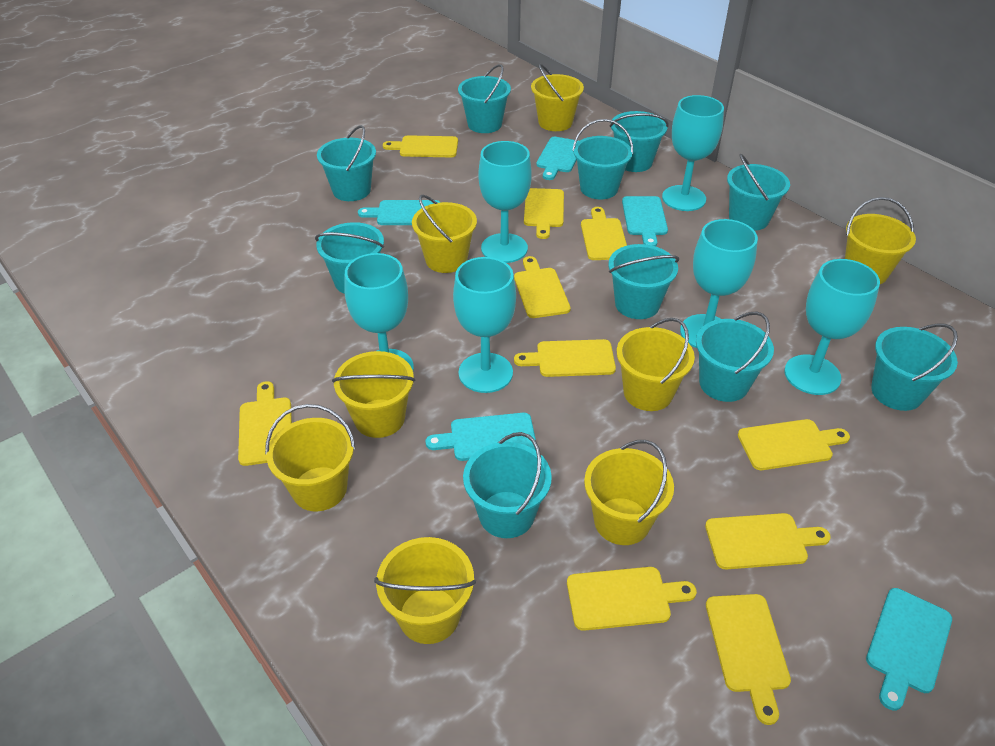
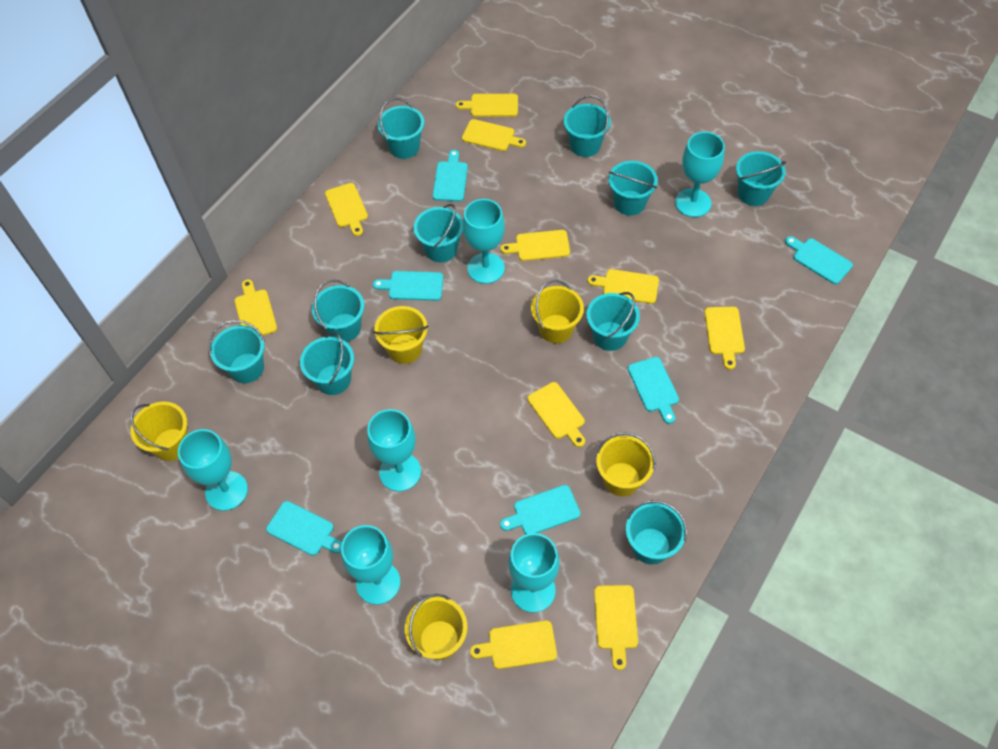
turquoise cutting board: [358,200,441,225] [426,413,536,461] [536,137,579,180] [622,196,668,247] [866,588,952,711] = 5 -> [266,501,342,556] [373,271,443,301] [433,150,468,202] [500,485,581,534] [628,357,679,424] [785,236,853,284] = 6
yellow bucket: [265,404,356,511] [332,351,415,438] [374,537,476,644] [412,195,477,273] [531,64,584,131] [584,440,674,545] [617,318,695,411] [845,197,916,284] = 8 -> [130,402,188,461] [373,306,429,364] [405,594,467,660] [531,280,584,343] [596,432,656,497] = 5

